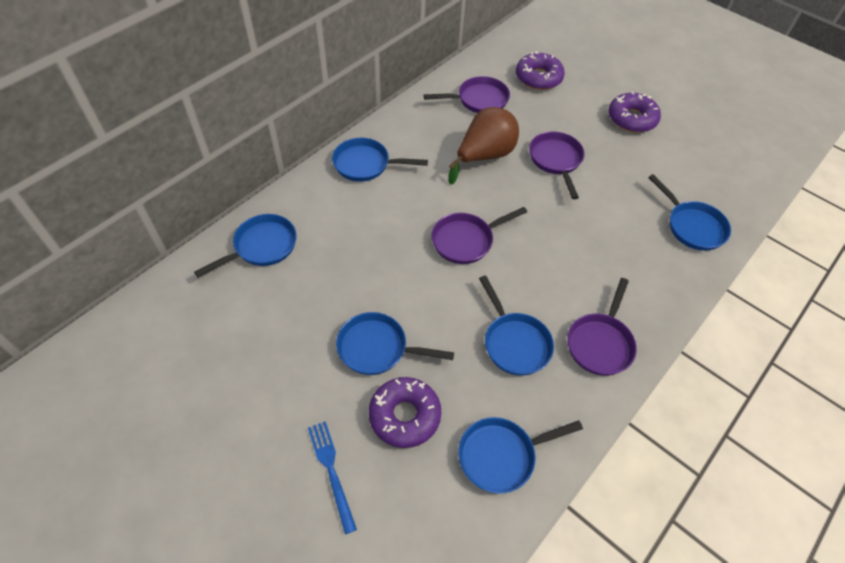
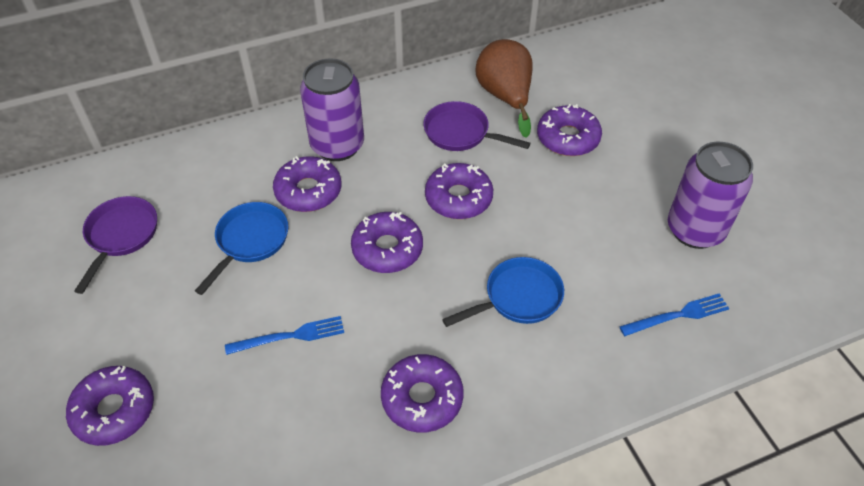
blue fork: [308,421,357,534] = 1 -> [225,316,344,355] [619,294,729,336] = 2
blue pan: [194,214,297,277] [332,138,428,182] [336,312,454,375] [458,417,583,494] [479,275,554,376] [648,174,731,251] = 6 -> [195,202,288,295] [442,257,564,327] = 2
purple can: none = 0 -> [300,58,364,161] [668,142,753,249] = 2
purple donut: [369,377,441,448] [516,51,565,90] [609,91,661,133] = 3 -> [66,366,154,446] [273,156,341,212] [351,212,423,273] [381,354,464,433] [425,163,493,219] [537,104,602,156] = 6
purple pan: [424,76,510,113] [431,207,527,264] [529,131,585,199] [567,278,637,376] = 4 -> [74,196,157,294] [423,101,530,151] = 2

